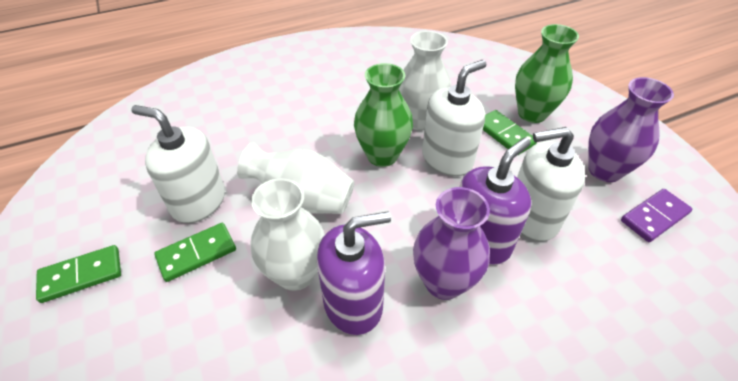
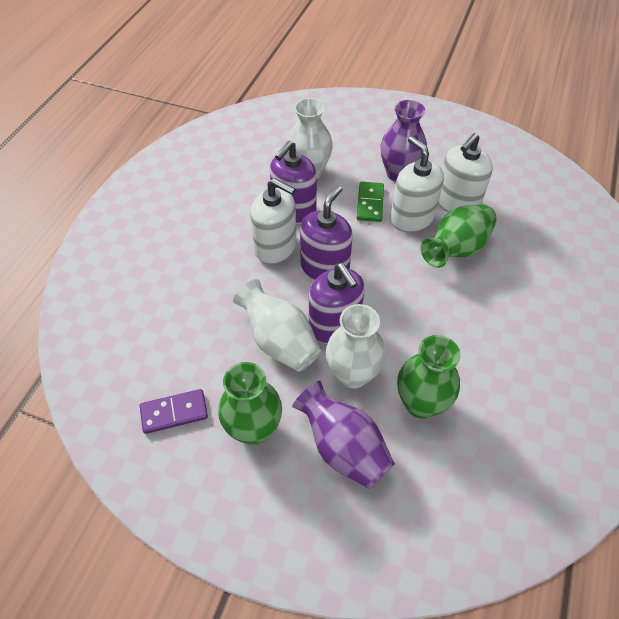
green domino: [36,245,121,303] [154,223,236,282] [483,110,537,155] = 3 -> [357,181,384,222] = 1
green vase: [354,63,413,167] [515,24,579,123] = 2 -> [218,362,282,445] [397,335,461,419] [421,204,497,268] = 3
purple soap dispenser: [317,211,391,335] [459,137,532,265] = 2 -> [270,141,317,224] [300,185,353,280] [309,263,365,344] = 3

